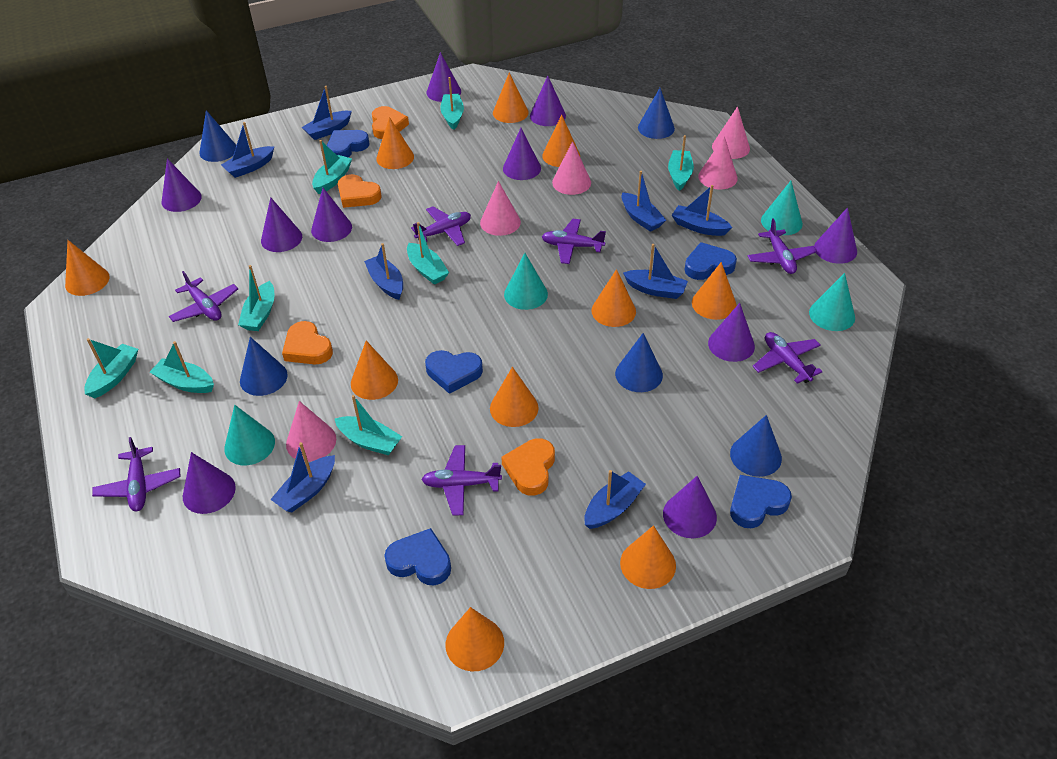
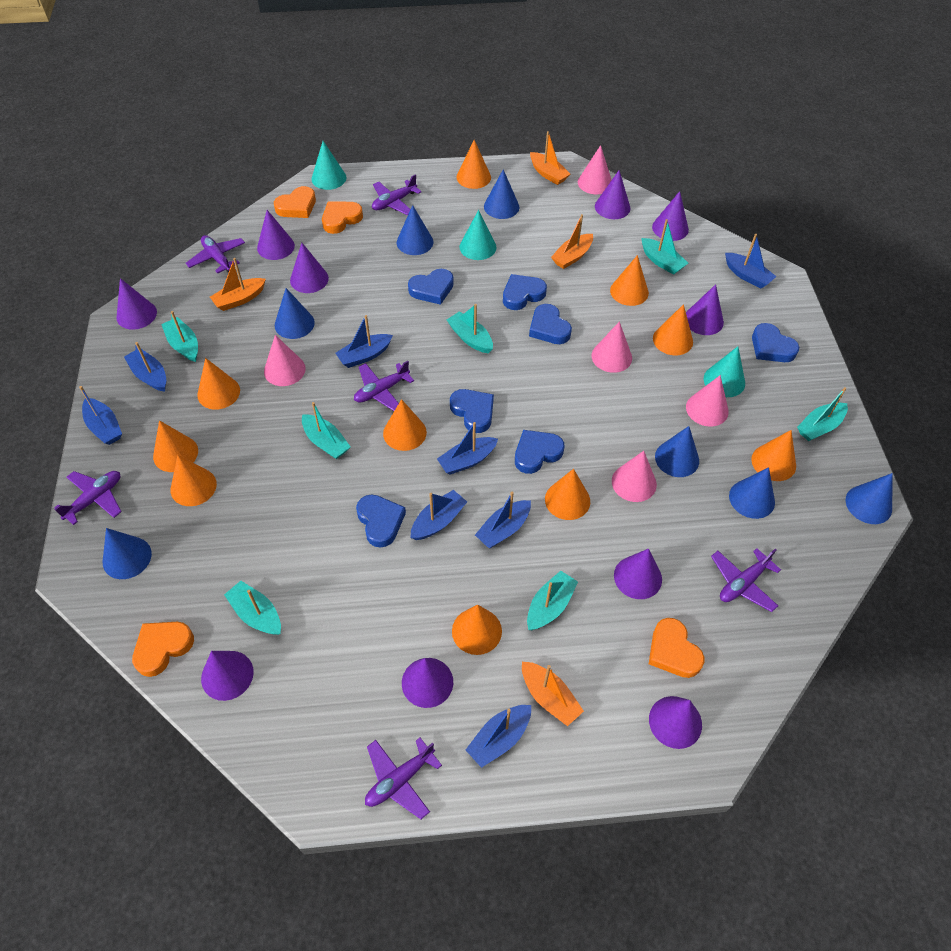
blue cone: [199,110,236,162] [240,337,288,396] [615,333,663,392] [638,88,675,139] [730,415,782,477] = 5 -> [103,528,152,579] [275,288,315,339] [397,205,433,255] [484,169,519,219] [655,426,699,477] [729,467,775,519] [846,473,893,524] = 7
blue heart: [327,130,369,157] [384,528,451,585] [425,350,483,394] [685,242,737,280] [730,475,792,528] = 5 -> [356,495,406,548] [408,269,454,305] [450,389,494,433] [503,274,547,310] [515,430,564,474] [529,304,572,344] [752,323,799,362] = 7
orange boat: none = 0 -> [210,258,266,311] [522,662,584,726] [530,131,570,185] [551,214,593,269] = 4
purple plane: [92,437,181,511] [169,271,238,322] [411,207,471,246] [421,445,502,516] [541,219,606,264] [748,218,817,274] [752,332,823,384] = 7 -> [54,471,122,525] [186,235,245,274] [354,361,414,411] [365,738,442,819] [372,174,421,215] [711,548,781,612] = 6
turquoise boat: [84,338,138,398] [150,341,214,393] [238,265,274,331] [312,140,352,194] [335,395,402,455] [407,222,449,285] [440,77,464,130] [668,135,694,191] = 8 -> [161,311,198,362] [224,581,281,635] [302,402,351,459] [447,304,493,353] [527,571,578,630] [641,219,688,275] [797,387,848,441] = 7
turquoise cone: [224,405,275,465] [504,253,548,310] [761,181,803,235] [809,273,855,331] = 4 -> [312,141,346,190] [459,210,497,260] [704,346,745,397] = 3

